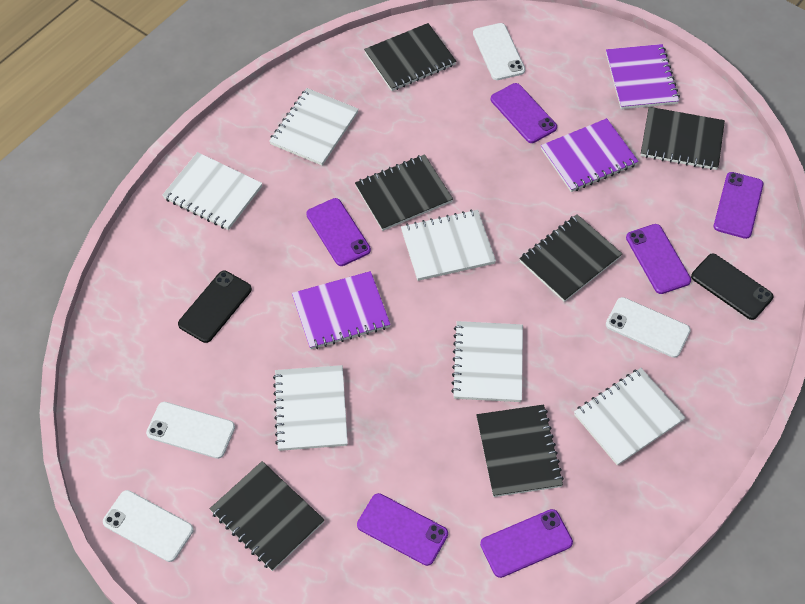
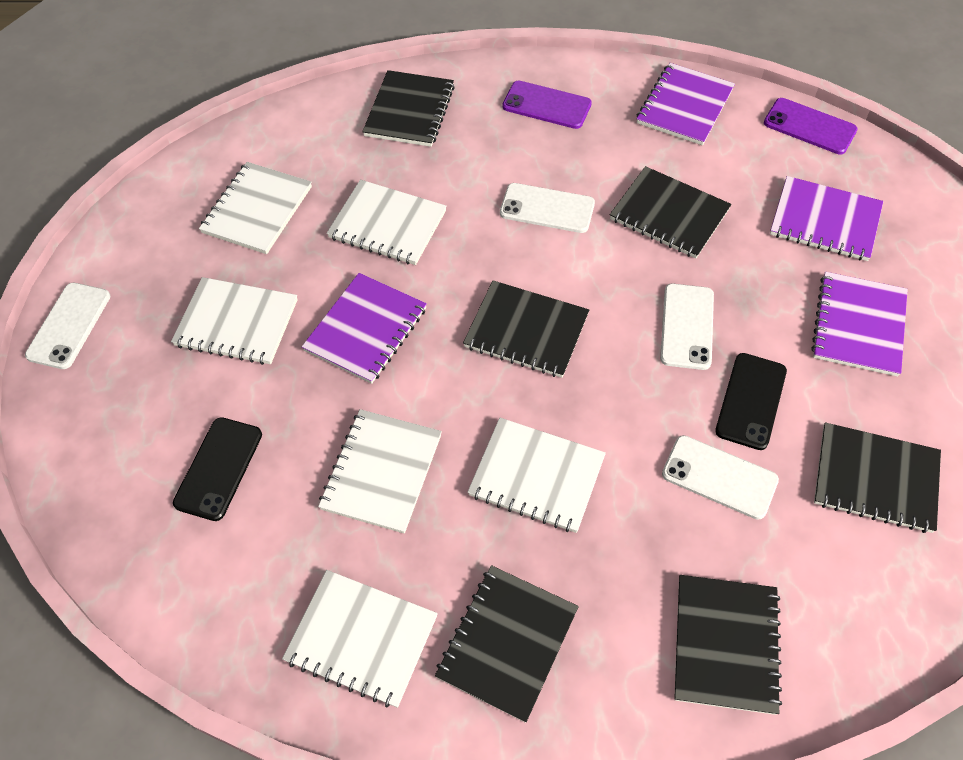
purple notebook: [292,271,391,349] [541,118,639,192] [606,44,680,109] = 3 -> [302,273,427,384] [637,63,735,145] [770,176,883,261] [811,272,908,377] = 4
purple phone: [306,198,371,266] [357,493,448,566] [480,509,573,578] [491,83,557,143] [626,224,691,294] [714,172,763,239] = 6 -> [502,81,592,129] [764,98,858,154] = 2

